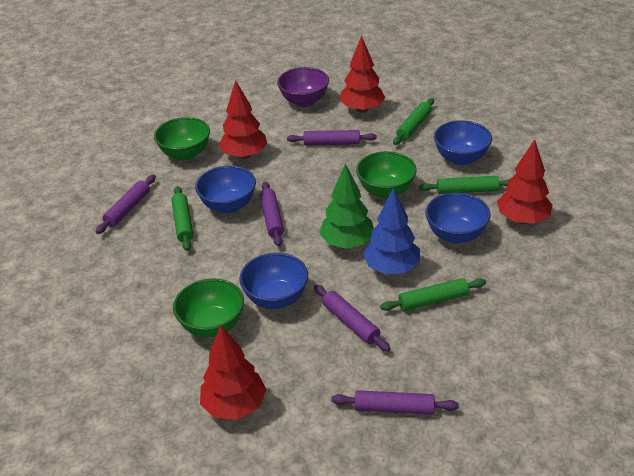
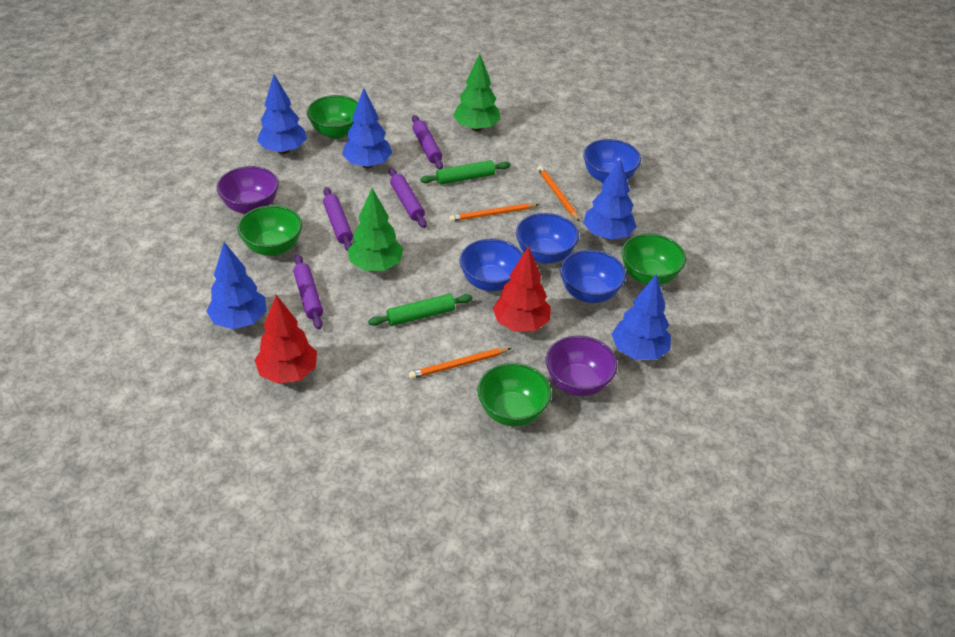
blue tree: [363,188,420,274] = 1 -> [206,242,267,329] [257,74,307,154] [342,88,392,168] [583,158,637,240] [612,274,671,360] = 5
green bowl: [154,117,210,161] [173,278,244,337] [356,151,417,199] = 3 -> [237,205,302,256] [307,95,358,139] [477,363,552,426] [621,234,686,285] = 4
green rolling pin: [171,186,193,251] [380,278,486,311] [393,98,434,145] [419,176,510,194] = 4 -> [368,294,472,326] [420,160,510,185] = 2
green tree: [319,164,374,249] = 1 -> [348,188,404,271] [453,53,501,131] = 2
orange pencil: none = 0 -> [409,348,511,379] [449,203,539,222] [537,166,580,222] = 3
purple bowl: [277,67,329,107] = 1 -> [217,166,279,214] [546,335,618,396] = 2
purple rolling pin: [96,175,156,234] [260,182,284,247] [287,130,377,146] [314,285,391,352] [331,390,459,415] = 5 -> [293,254,323,329] [323,187,353,251] [389,168,427,228] [412,115,443,169] = 4
red tree: [200,325,266,420] [219,80,267,159] [340,36,386,113] [497,140,553,224] = 4 -> [254,295,317,384] [493,246,551,332] = 2

